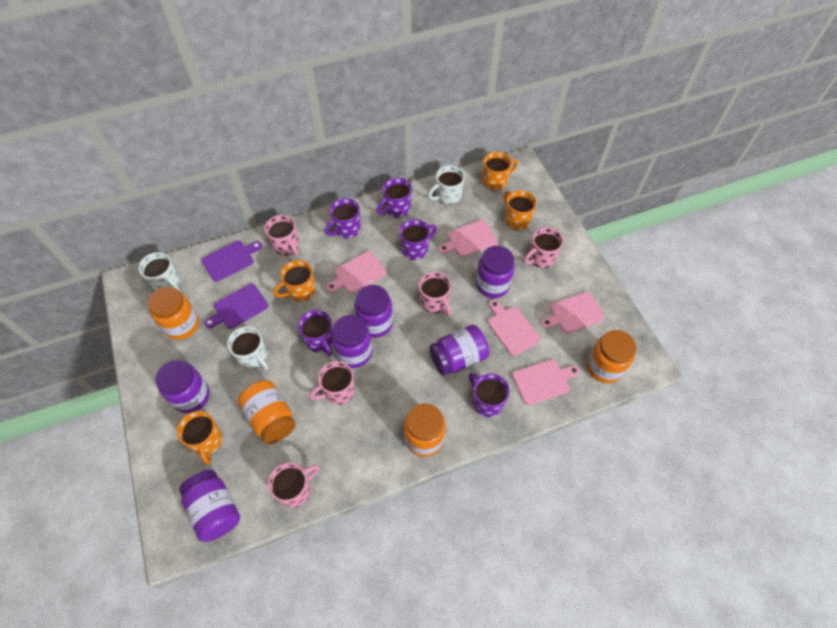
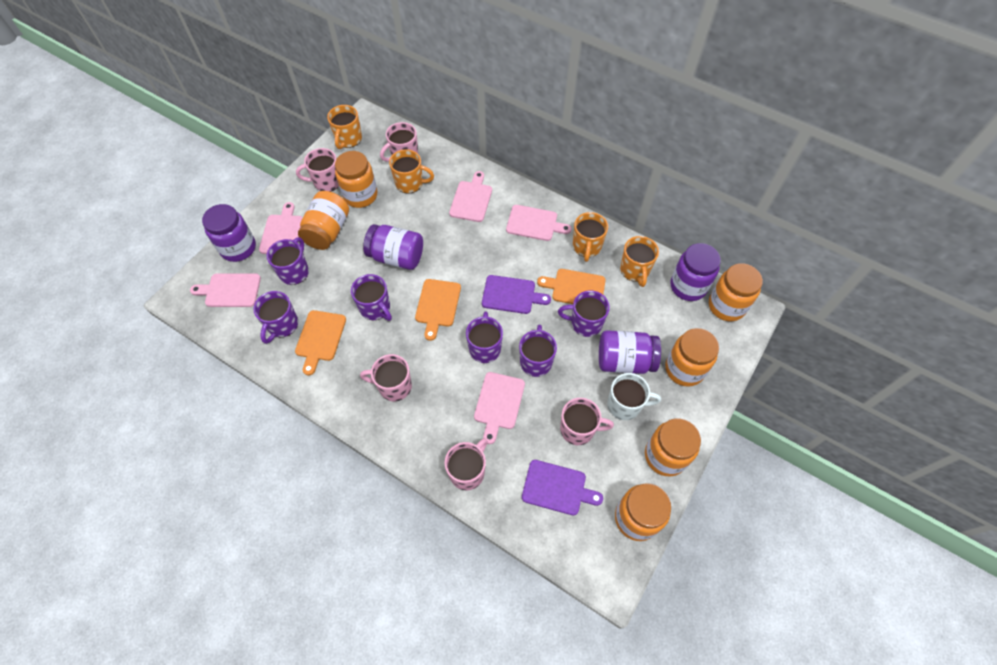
orange cutting board: none = 0 -> [295,310,346,375] [415,279,461,341] [537,269,606,304] = 3
orange jar: [148,287,199,340] [238,380,296,444] [404,403,446,457] [587,330,636,383] = 4 -> [298,191,349,250] [335,151,378,208] [615,483,671,541] [645,418,701,476] [665,328,719,387] [709,263,763,321] = 6
purple jar: [155,360,210,413] [179,470,240,542] [331,315,372,368] [354,285,393,338] [429,325,489,376] [476,246,515,298] = 6 -> [202,204,256,262] [363,224,423,270] [599,330,661,374] [670,243,721,301] = 4
purple mug: [298,310,333,356] [325,198,361,239] [377,178,412,218] [399,219,437,260] [469,373,510,417] = 5 -> [253,291,298,344] [266,237,309,285] [351,274,392,321] [466,311,503,363] [519,325,557,377] [558,290,610,337] = 6
white mug: [138,252,180,291] [227,327,268,370] [428,165,465,205] = 3 -> [607,373,661,420] = 1

